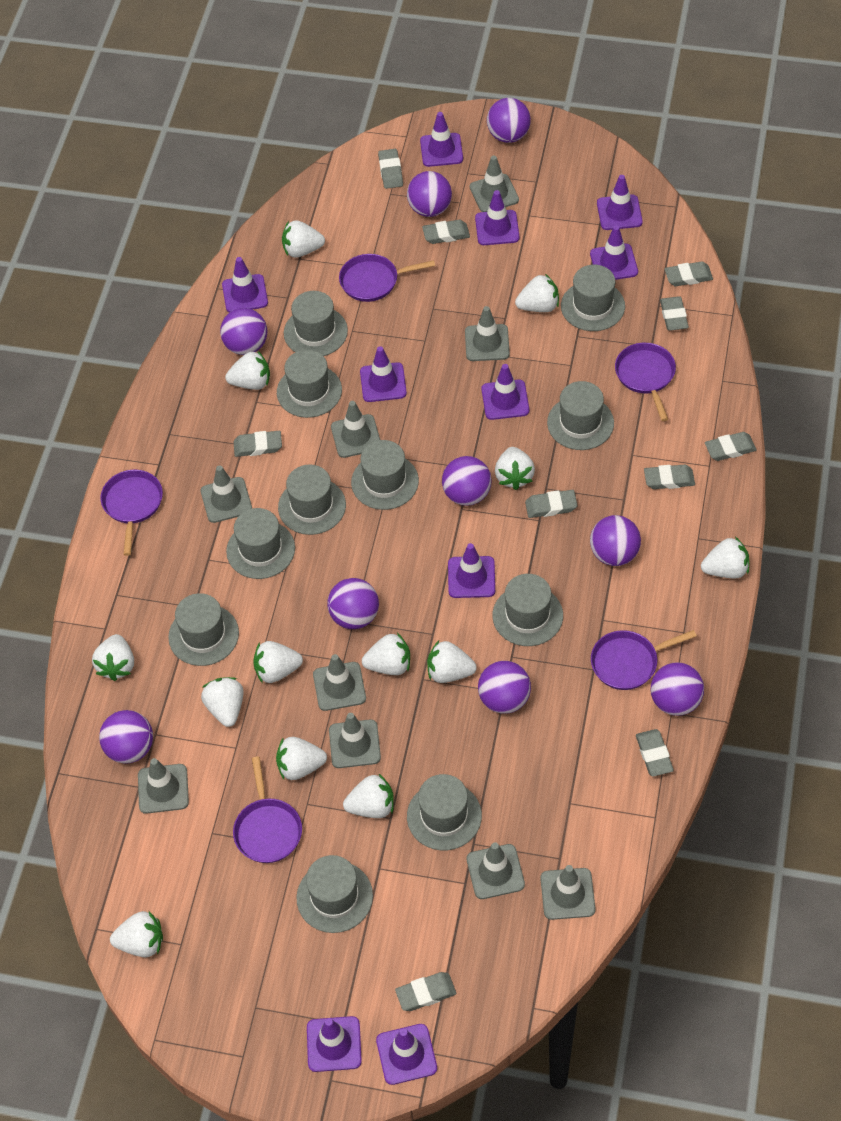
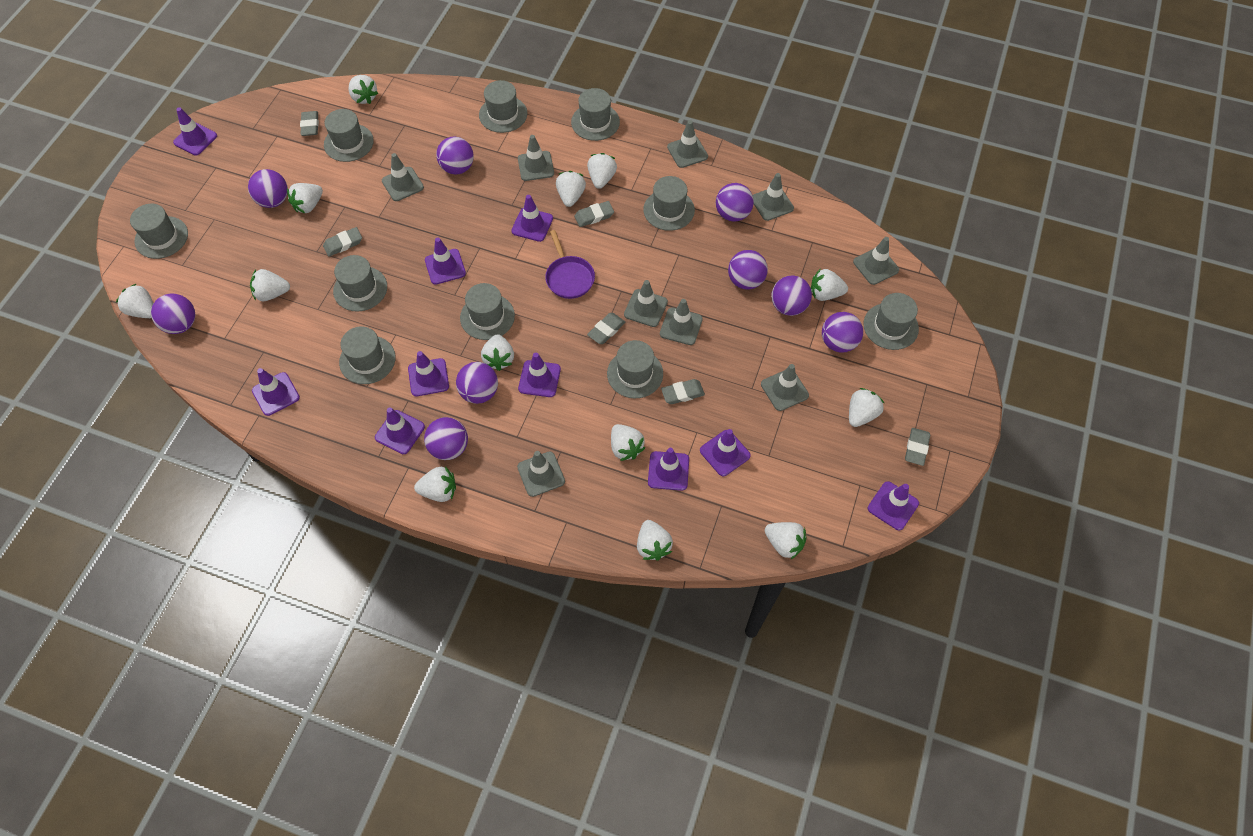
grey eraser: [234,431,282,457] [378,149,403,189] [395,972,456,1011] [422,220,470,244] [525,490,577,518] [636,729,674,777] [644,465,695,489] [660,296,689,331] [664,261,713,286] [705,432,757,461] = 10 -> [300,111,319,136] [323,227,362,257] [574,201,614,227] [587,313,625,344] [661,379,705,404] [905,428,930,466] = 6
grey hat: [168,593,239,666] [226,508,295,579] [277,350,342,418] [278,465,346,535] [284,291,348,356] [296,855,373,933] [351,440,419,510] [407,774,482,850] [492,574,563,646] [547,381,614,450] [561,265,625,331] = 11 -> [130,204,188,259] [324,109,374,162] [333,255,387,311] [339,326,396,384] [460,283,515,340] [479,80,527,133] [571,88,620,141] [607,340,663,398] [643,176,695,231] [863,293,919,350] = 10
purple pan: [100,470,163,556] [233,756,302,863] [339,254,435,302] [591,630,697,690] [615,343,676,421] = 5 -> [545,230,595,299] = 1

